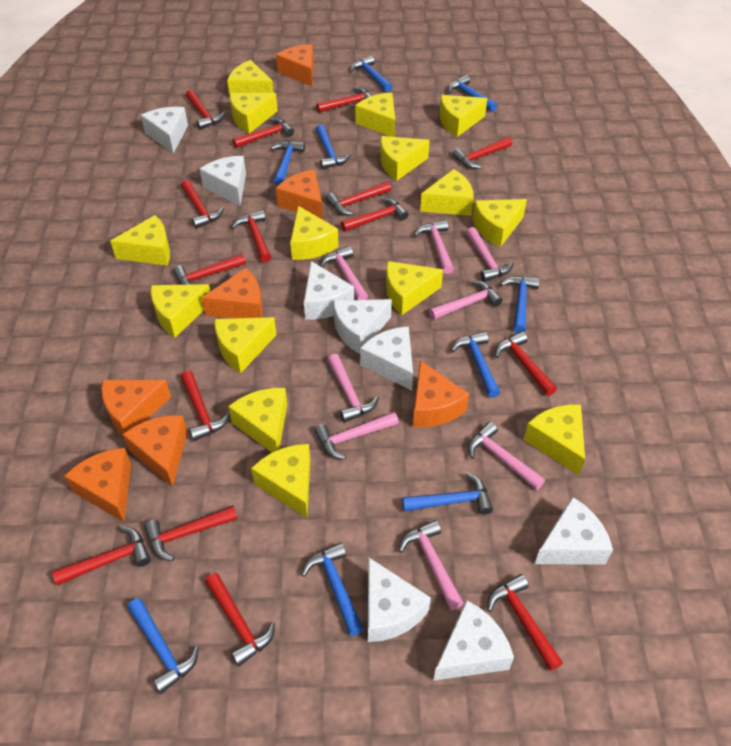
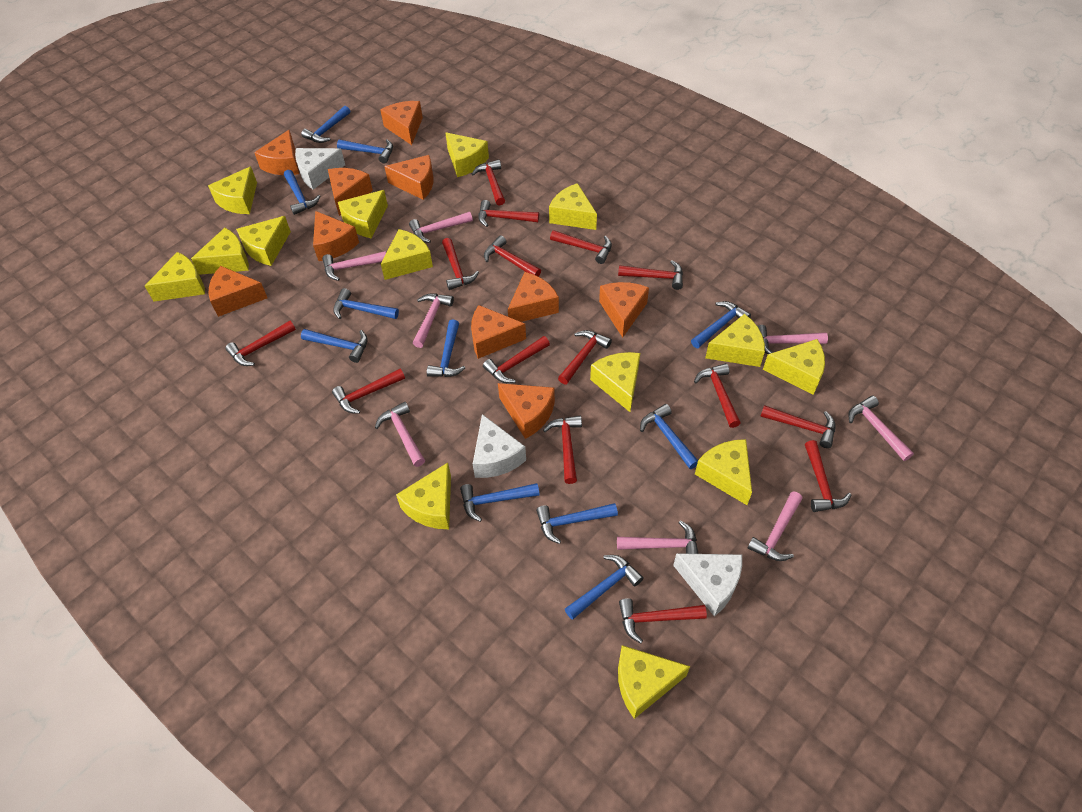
blue hammer: [127,598,199,694] [271,141,305,185] [301,543,364,636] [315,125,352,169] [350,55,393,92] [402,473,493,515] [448,75,497,112] [451,331,500,398] [500,276,540,333] = 9 -> [284,170,320,215] [301,106,350,143] [301,329,368,363] [333,288,399,319] [337,139,393,164] [427,320,465,377] [460,483,540,522] [536,503,618,544] [565,555,644,620] [640,404,698,469] [691,301,751,348] = 11
orange cheese: [64,448,131,522] [101,380,171,436] [122,415,188,487] [202,268,263,318] [276,44,314,86] [276,170,323,220] [413,360,469,427] = 7 -> [209,266,267,317] [254,130,299,175] [313,211,359,261] [328,168,373,216] [380,101,423,145] [384,155,433,200] [471,305,526,359] [498,383,555,439] [508,272,559,322] [599,282,649,338] = 10
white cheese: [141,107,188,154] [200,156,246,206] [304,261,354,320] [333,299,392,354] [360,326,413,391] [368,557,431,642] [433,600,514,681] [534,497,613,565] = 8 -> [295,148,345,190] [473,414,526,478] [673,553,742,616] = 3
yellow cheese: [110,215,170,266] [151,284,210,338] [214,317,277,373] [227,60,274,96] [228,388,287,452] [230,93,278,134] [251,444,310,518] [290,206,339,260] [355,92,396,137] [380,136,430,181] [386,261,443,315] [420,169,474,216] [440,95,487,137] [472,199,527,247] [524,405,585,475] = 15 -> [145,252,205,301] [191,228,249,275] [208,166,257,214] [236,216,291,266] [338,190,388,239] [381,229,433,280] [396,463,451,529] [445,132,489,177] [549,183,597,230] [590,352,640,412] [618,645,690,719] [695,439,752,505] [705,314,765,367] [763,339,825,395] = 14

